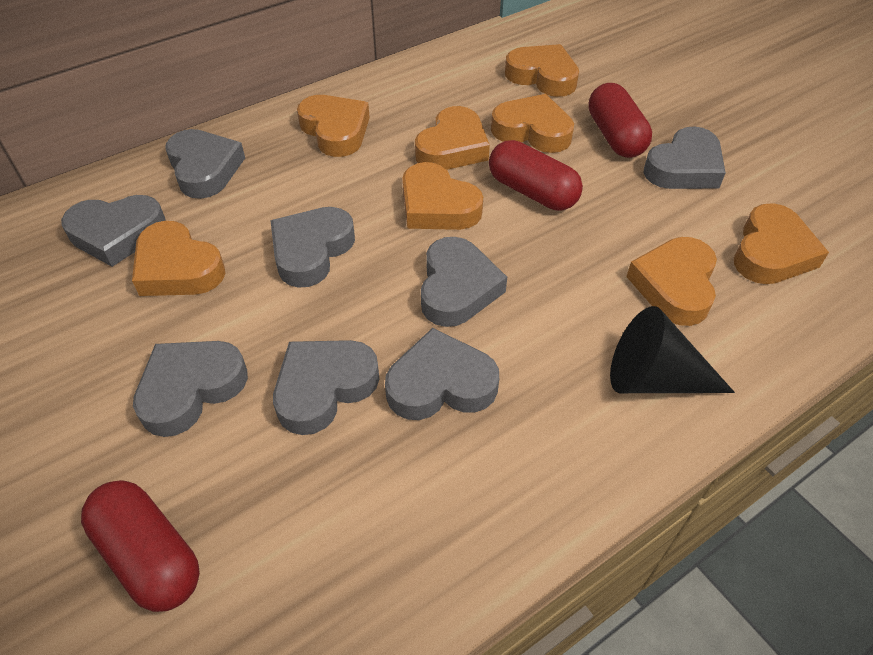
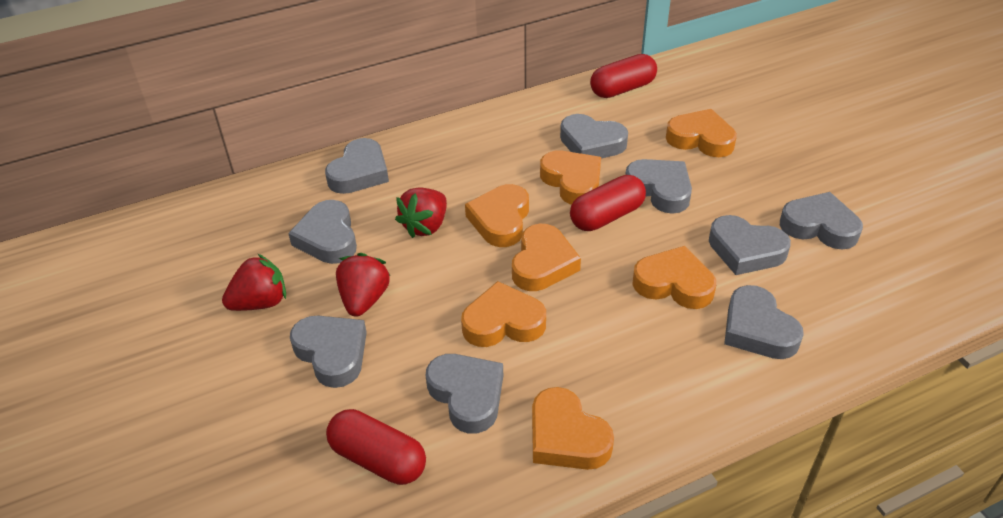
black cone: [610,306,735,393] = 1 -> none = 0
grey heart: [61,195,166,267] [133,341,248,437] [166,129,245,199] [270,207,355,288] [273,340,379,435] [385,328,499,420] [421,237,507,327] [644,126,726,189] = 8 -> [288,200,357,264] [290,315,367,388] [325,138,389,194] [426,354,503,434] [560,114,628,158] [625,159,692,214] [709,215,791,275] [724,285,804,359] [780,192,863,250] = 9
orange heart: [132,221,225,296] [297,95,370,157] [402,162,483,230] [415,106,490,170] [491,94,574,153] [505,44,579,97] [626,237,717,326] [734,203,829,284] = 8 -> [461,281,546,347] [465,184,529,247] [512,224,581,291] [532,387,614,470] [540,151,601,205] [632,246,716,309] [666,109,737,157] = 7
red strawberry: none = 0 -> [222,254,286,311] [336,253,390,317] [395,188,447,238] = 3

